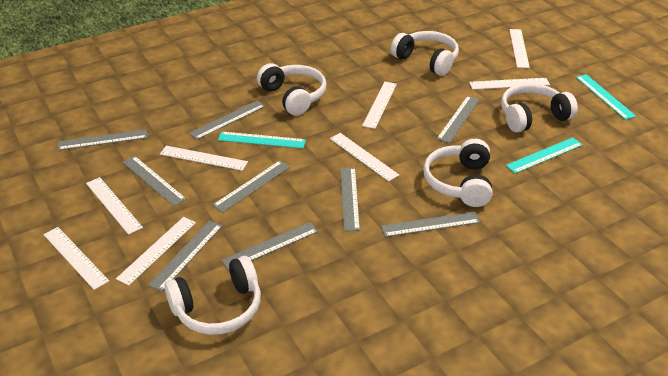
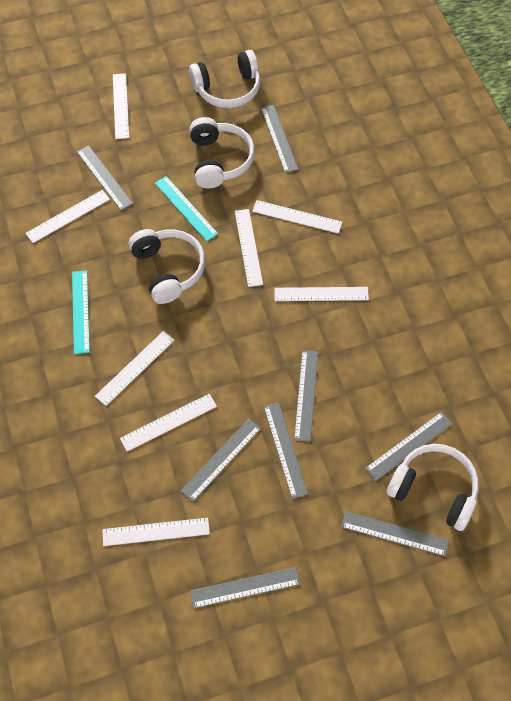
grey ruler: [58,129,148,150] [122,156,186,206] [148,220,222,292] [189,101,265,140] [212,161,290,212] [221,222,318,271] [340,168,360,231] [381,212,480,237] [437,96,480,143] = 9 -> [77,145,133,210] [181,419,261,502] [190,567,300,608] [261,105,298,173] [264,403,308,499] [294,350,318,442] [341,511,449,556] [365,412,453,481] = 8
turquoise ruler: [218,132,306,148] [506,137,583,174] [576,74,636,120] = 3 -> [72,270,90,354] [155,176,218,241] = 2
white headphones: [164,256,261,335] [257,63,327,115] [391,31,459,76] [423,139,492,207] [501,83,578,132] = 5 -> [129,229,205,304] [189,50,260,108] [189,117,255,188] [386,444,479,531] = 4

